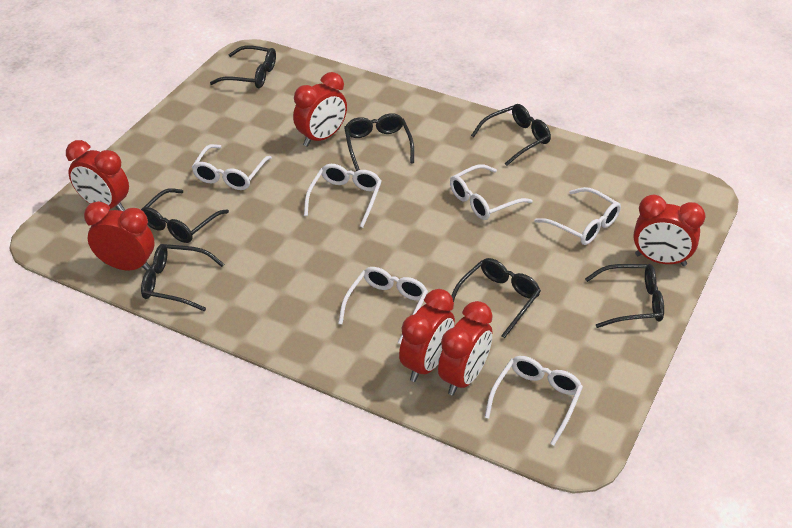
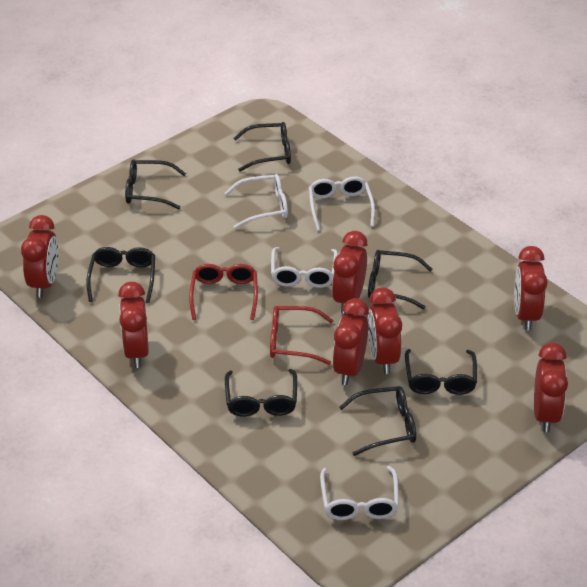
red clock: [66,140,129,211] [84,201,154,271] [293,72,347,147] [399,289,455,382] [438,301,493,395] [633,195,705,266] = 6 -> [21,215,59,298] [118,282,149,368] [332,231,367,314] [332,298,369,385] [368,287,402,374] [514,246,548,330] [534,343,568,433] = 7
red glasses: none = 0 -> [189,264,258,320] [270,306,334,365] = 2
white glasses: [192,144,272,190] [304,164,382,228] [338,267,428,344] [450,164,533,220] [485,356,583,445] [534,187,621,245] = 6 -> [225,174,288,229] [271,247,338,288] [309,176,375,231] [320,466,399,520] = 4

